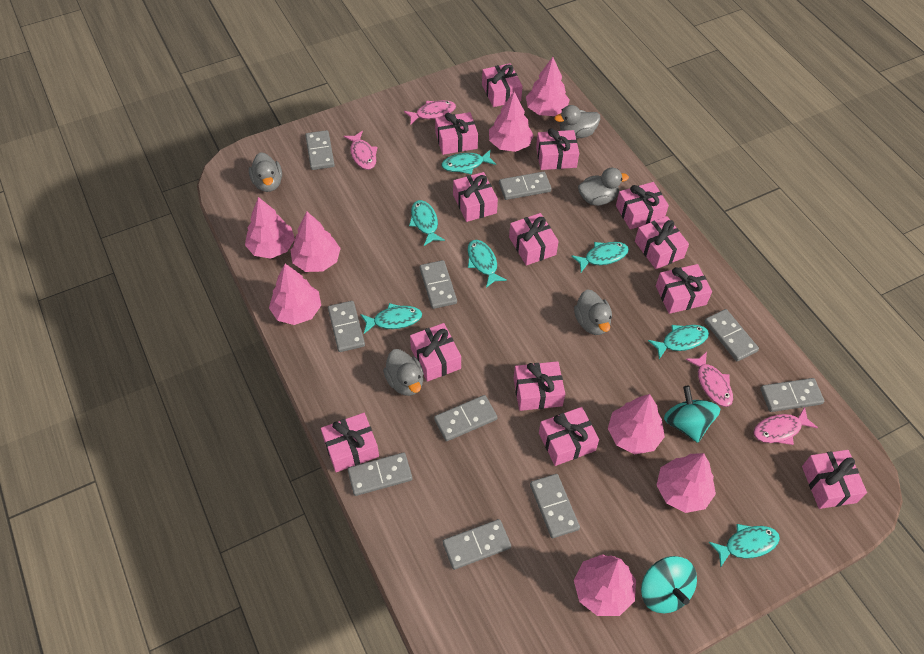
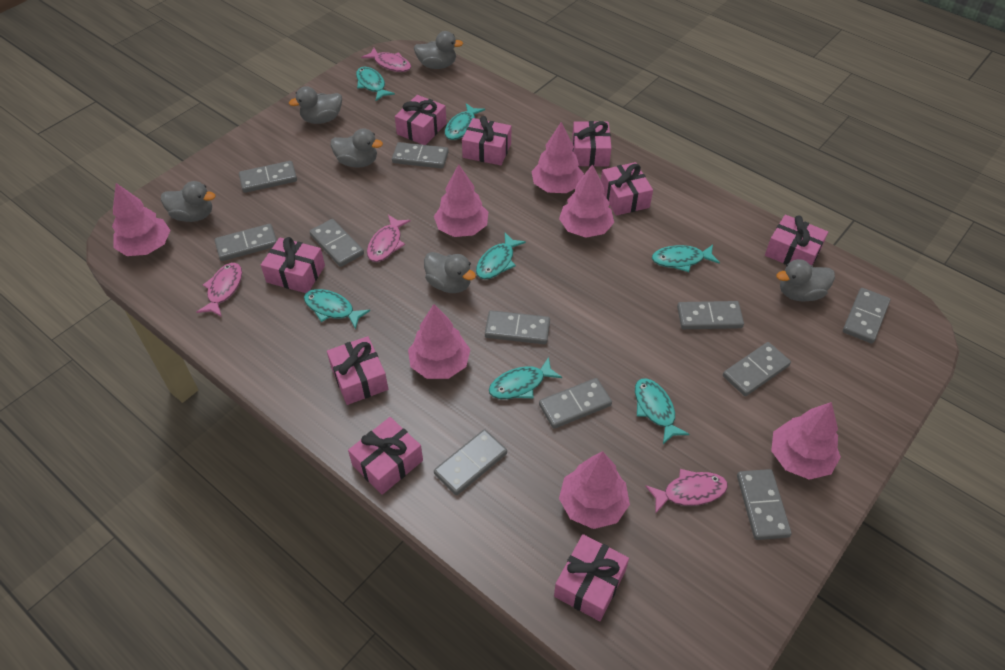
grey domino: [305,130,335,170] [328,301,365,352] [347,453,412,496] [420,260,457,309] [434,395,497,441] [443,519,511,570] [499,171,552,200] [530,474,580,538] [704,309,759,361] [760,378,824,412] = 10 -> [215,224,277,261] [239,161,297,193] [309,219,364,267] [392,142,449,168] [434,429,507,495] [485,310,550,344] [539,378,612,429] [677,301,744,329] [723,342,791,396] [737,469,792,540] [843,288,890,344] = 11
grey duck: [249,152,282,192] [383,349,424,396] [554,105,600,139] [574,289,612,335] [578,168,629,206] = 5 -> [161,181,215,222] [289,86,342,124] [331,128,383,168] [414,31,463,69] [424,252,476,293] [776,259,835,302] = 6
pink gift: [321,413,379,472] [410,323,461,382] [435,112,478,155] [453,172,498,222] [482,63,523,107] [509,213,559,266] [513,361,565,411] [536,128,579,170] [539,407,599,466] [616,182,669,229] [635,216,689,269] [656,264,712,314] [802,450,867,509] = 13 -> [261,237,325,293] [327,336,388,405] [348,417,423,495] [395,95,447,145] [462,116,511,165] [554,534,629,621] [572,121,612,167] [601,162,653,216] [765,215,828,265] = 9
pink tree: [245,197,295,259] [269,264,321,325] [291,211,341,272] [489,92,534,152] [526,57,570,116] [574,554,636,616] [608,394,665,454] [656,453,716,513] = 8 -> [112,183,171,256] [408,304,470,379] [434,164,488,237] [531,122,584,193] [559,164,614,238] [559,451,630,529] [771,402,841,480] = 7
turquoise spinning top: [641,556,697,613] [664,386,720,443] = 2 -> none = 0

